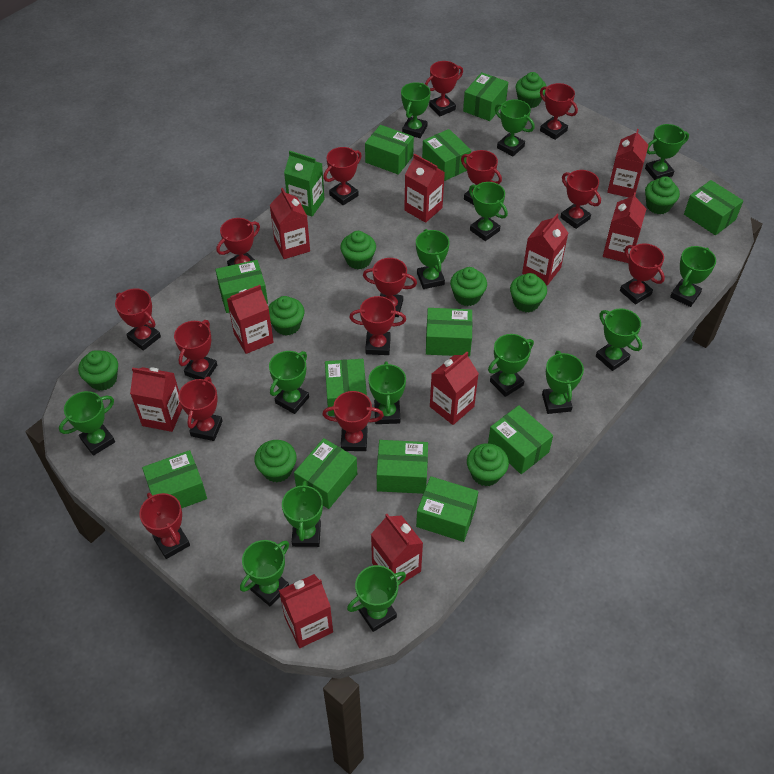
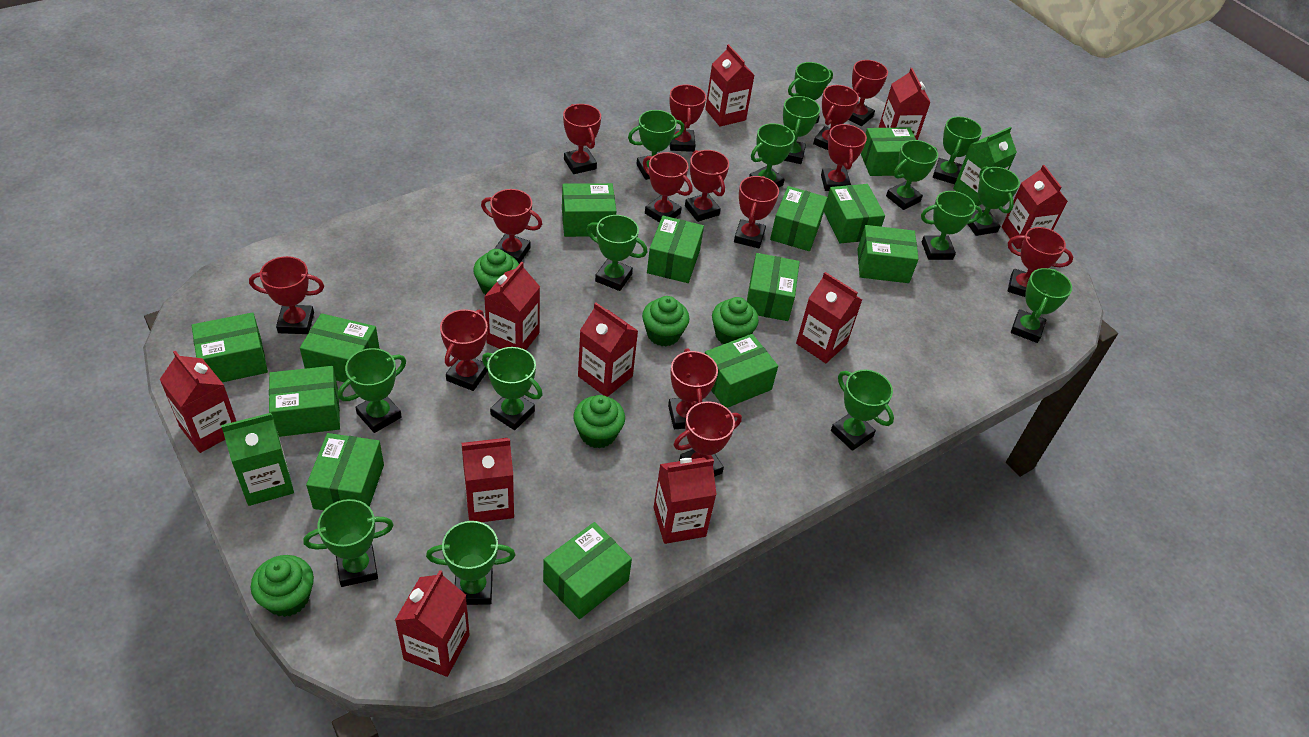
green box: [142,450,207,509] [215,260,268,313] [294,438,357,509] [325,359,367,416] [365,125,414,175] [377,440,428,494] [416,476,478,542] [422,129,471,181] [426,308,472,356] [463,72,508,121] [488,405,553,474] [684,180,743,235] = 12 -> [192,312,268,382] [269,366,340,437] [300,313,380,382] [306,433,384,510] [543,522,632,619] [562,183,616,237] [647,216,704,283] [705,334,778,408] [747,253,800,321] [770,186,827,251] [824,184,885,243] [858,225,919,283] [861,127,916,176] = 13
green carton: [284,151,325,216] = 1 -> [221,413,294,506] [953,127,1017,206] = 2
green cupcake: [78,350,118,391] [254,440,297,482] [268,296,304,336] [340,231,376,269] [450,267,487,306] [467,443,509,486] [510,273,547,312] [516,72,547,108] [645,176,680,215] = 9 -> [251,555,314,617] [473,249,519,295] [573,395,625,448] [642,296,690,346] [712,297,759,344] = 5

